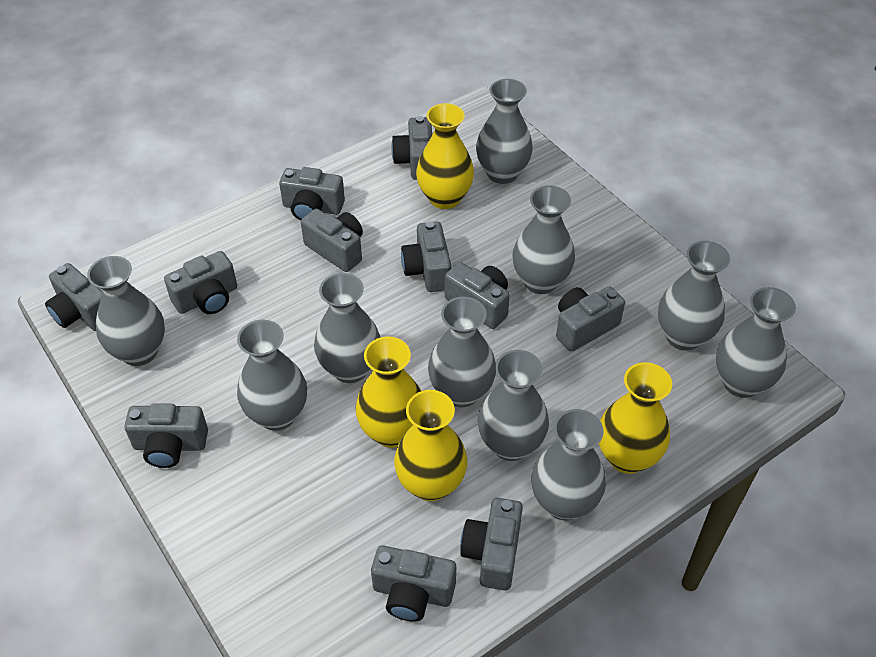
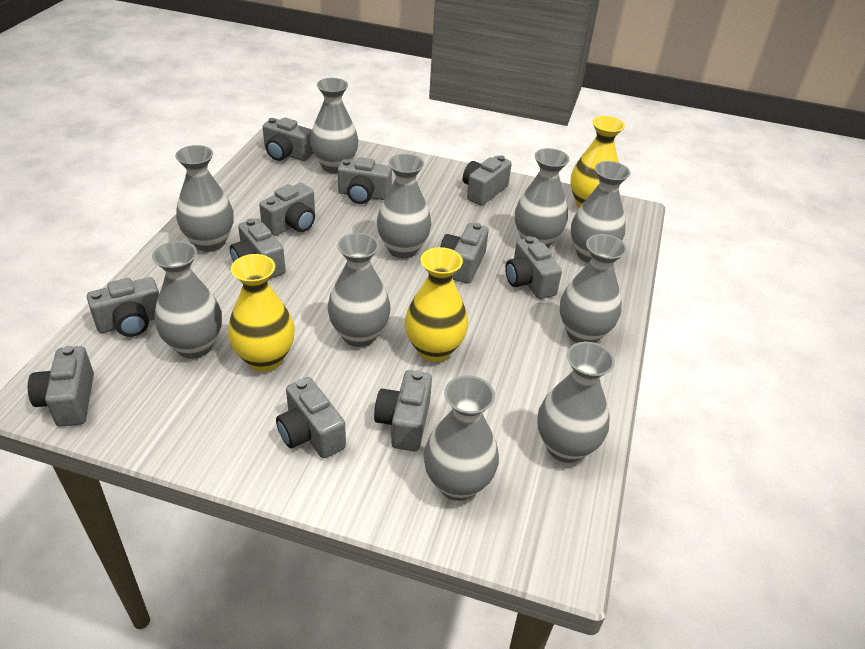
yellow vase: [355,336,421,448] [394,390,467,501] [416,103,474,209] [599,362,672,474] = 4 -> [228,254,295,372] [405,247,468,362] [570,116,625,208] = 3

